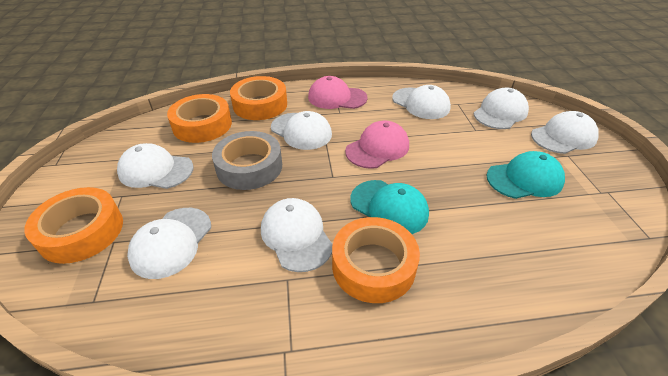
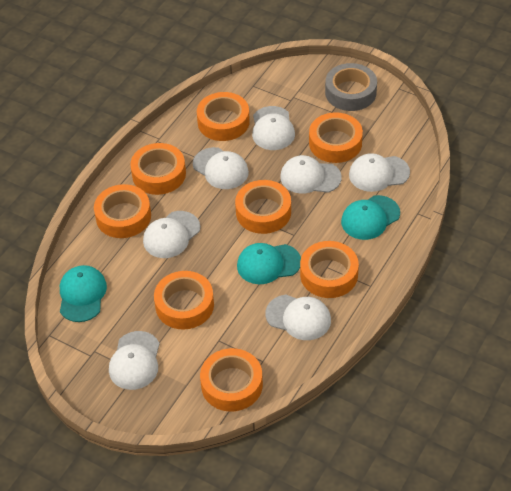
orange tape: [24,187,123,264] [167,94,232,143] [230,76,287,120] [332,217,420,303] = 4 -> [94,184,151,238] [130,143,186,195] [154,271,214,329] [197,92,250,141] [200,348,263,412] [235,180,291,234] [300,241,359,298] [309,112,363,163] = 8
pink cap: [308,76,367,109] [345,120,409,169] = 2 -> none = 0
turquoise cap: [350,180,429,234] [486,151,565,199] = 2 -> [60,265,107,322] [237,243,301,284] [341,195,400,240] = 3

